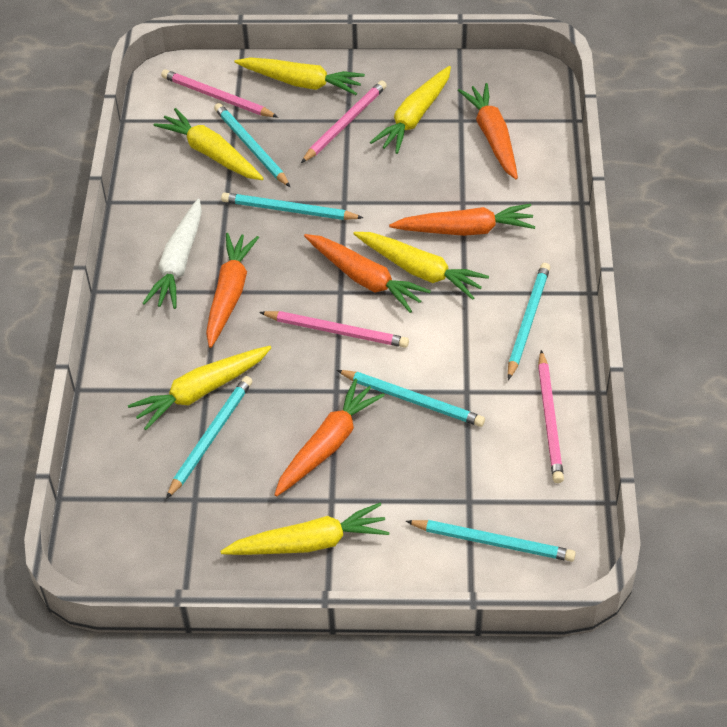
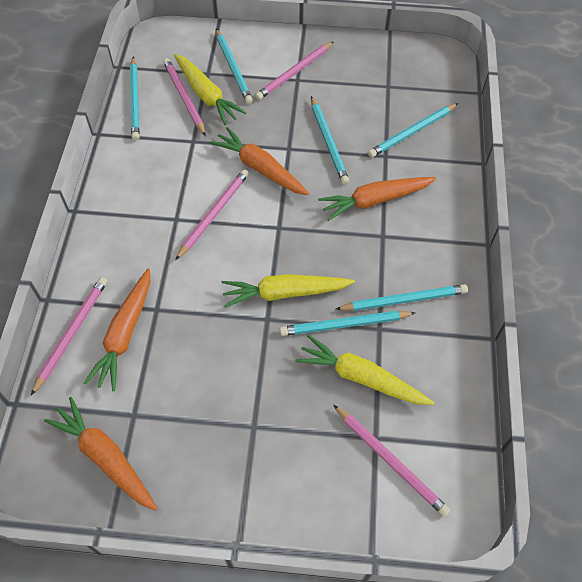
orange carrot: [206,233,259,348] [274,379,385,497] [304,234,431,313] [389,204,535,236] [458,83,518,179] = 5 -> [44,397,158,511] [84,269,150,391] [209,127,309,195] [318,177,436,221] = 4
pink pencil: [161,69,278,117] [259,311,409,348] [301,80,387,163] [538,350,564,483] = 4 -> [31,277,107,395] [163,58,206,136] [175,169,249,260] [255,41,334,100] [333,405,450,517] = 5
white carrot: [143,199,202,309] = 1 -> none = 0
yellow carrot: [128,346,271,430] [154,108,264,180] [220,503,390,555] [235,57,365,95] [353,232,489,300] [370,66,451,154] = 6 -> [174,54,246,125] [222,274,355,308] [295,335,434,405] = 3

